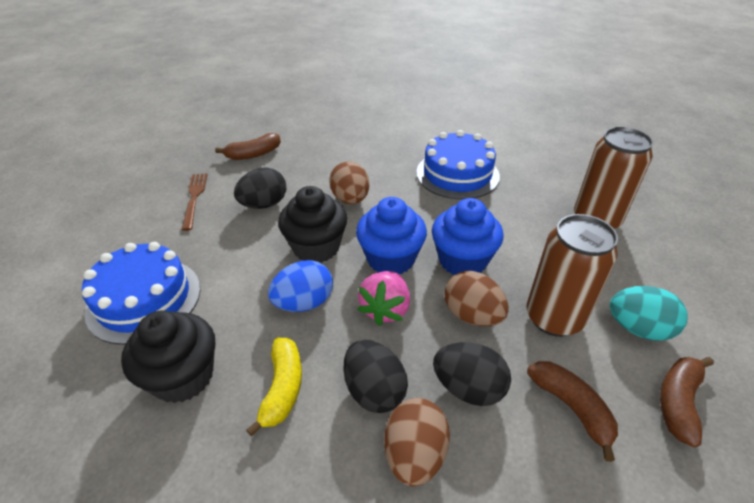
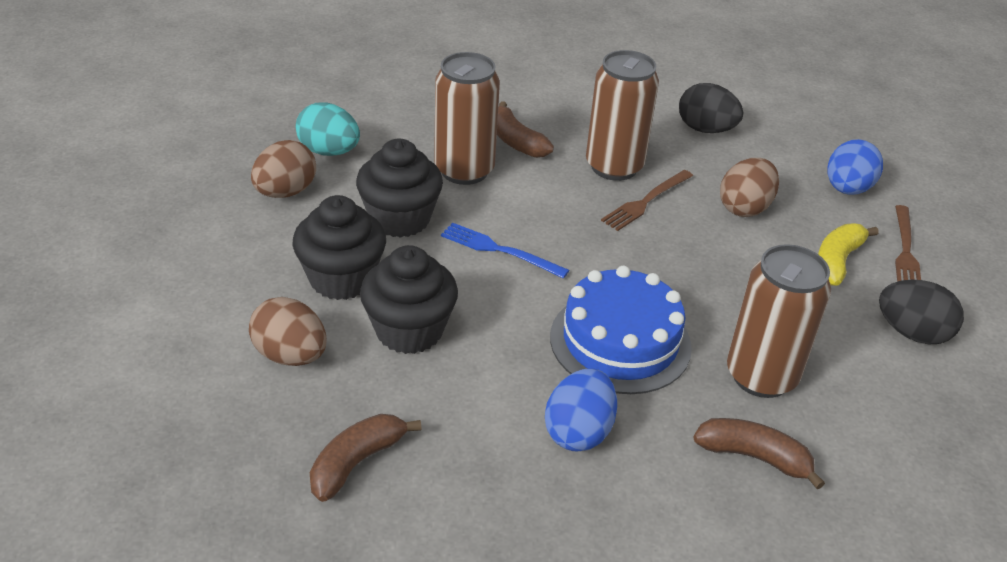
black cupcake: [121,310,215,403] [278,186,347,263] = 2 -> [293,195,386,300] [356,139,443,238] [360,245,458,354] = 3
black egg: [234,168,286,209] [344,340,408,413] [433,342,511,406] = 3 -> [679,83,743,133] [879,279,964,344] = 2
blue cake: [82,242,200,345] [416,130,500,199] = 2 -> [550,266,692,394] = 1
blue cupcake: [356,197,427,274] [432,198,504,275] = 2 -> none = 0
blue egg: [268,260,333,312] = 1 -> [545,368,617,452] [827,139,883,195] = 2
blue fork: none = 0 -> [441,222,569,279] = 1
brown can: [526,214,618,337] [574,127,653,229] = 2 -> [434,52,500,185] [586,50,659,181] [727,244,831,398] = 3
brown fork: [182,173,208,231] = 1 -> [601,170,693,231] [895,205,921,282] = 2
pink strawberry: [357,271,410,326] = 1 -> none = 0

